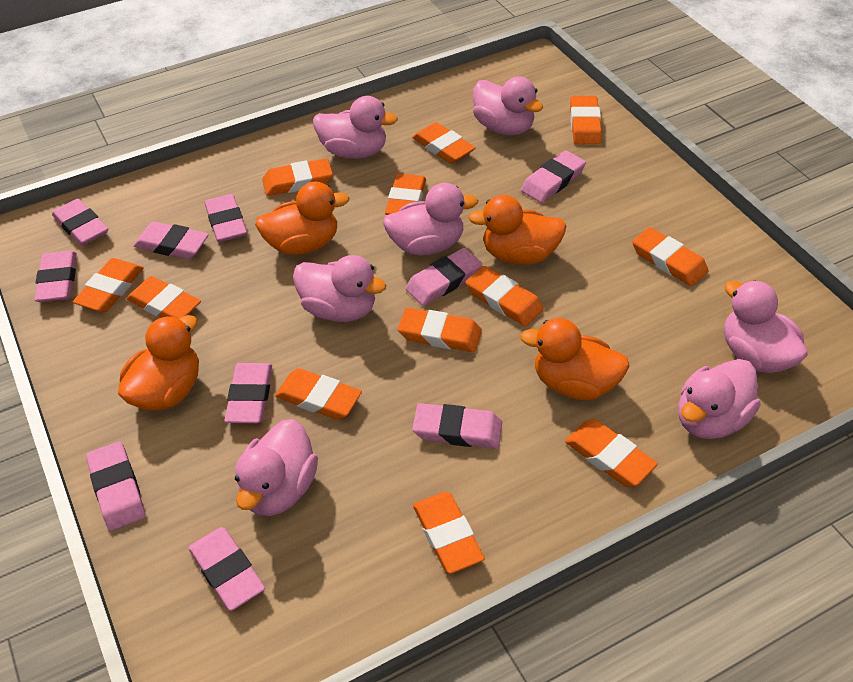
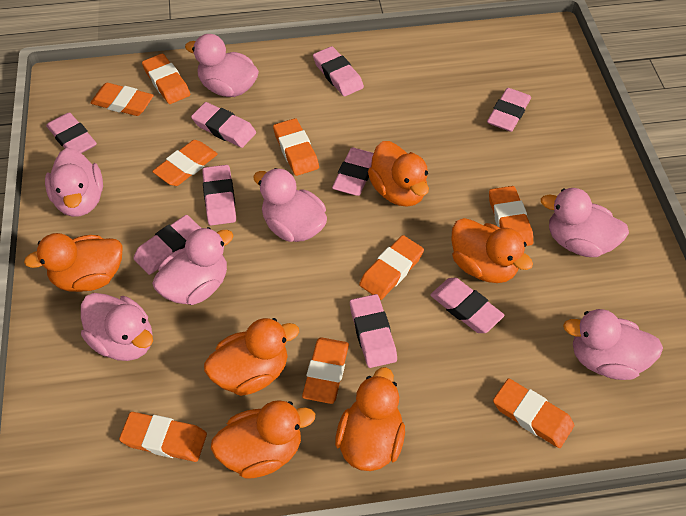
orange duck: [118,315,199,411] [255,181,350,255] [468,195,567,265] [520,318,630,400] = 4 -> [24,233,123,292] [204,318,299,396] [211,400,315,479] [335,367,405,471] [368,141,429,207] [451,218,533,283] = 6
orange eraser: [73,258,144,312] [127,276,201,319] [262,158,333,196] [275,368,362,420] [385,173,426,215] [398,308,482,352] [412,122,475,164] [413,492,485,574] [465,266,544,326] [565,419,658,487] [570,96,602,145] [632,227,709,286] = 12 -> [91,83,154,116] [119,412,207,462] [142,53,190,104] [152,140,218,186] [273,118,319,176] [302,337,349,404] [359,235,424,300] [489,186,533,246] [493,378,574,448] = 9
pink eraser: [34,251,77,302] [52,199,108,246] [86,442,146,531] [134,222,209,259] [188,527,265,611] [205,194,247,242] [225,363,272,423] [405,248,482,306] [412,403,502,449] [521,150,586,203] = 10 -> [46,112,97,153] [133,215,201,275] [191,102,256,148] [202,165,236,225] [313,46,364,96] [332,148,374,196] [350,294,397,368] [430,277,505,333] [487,88,531,132] = 9

